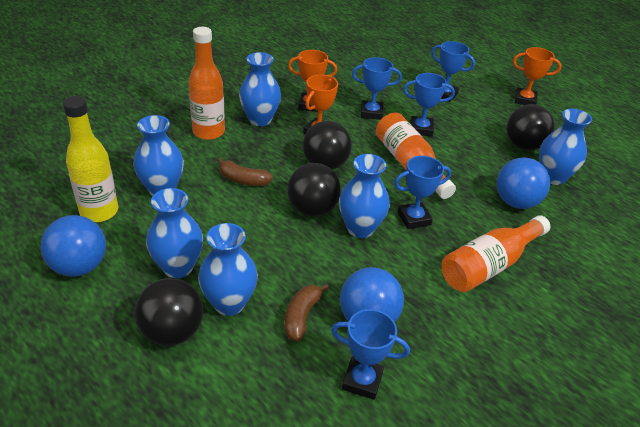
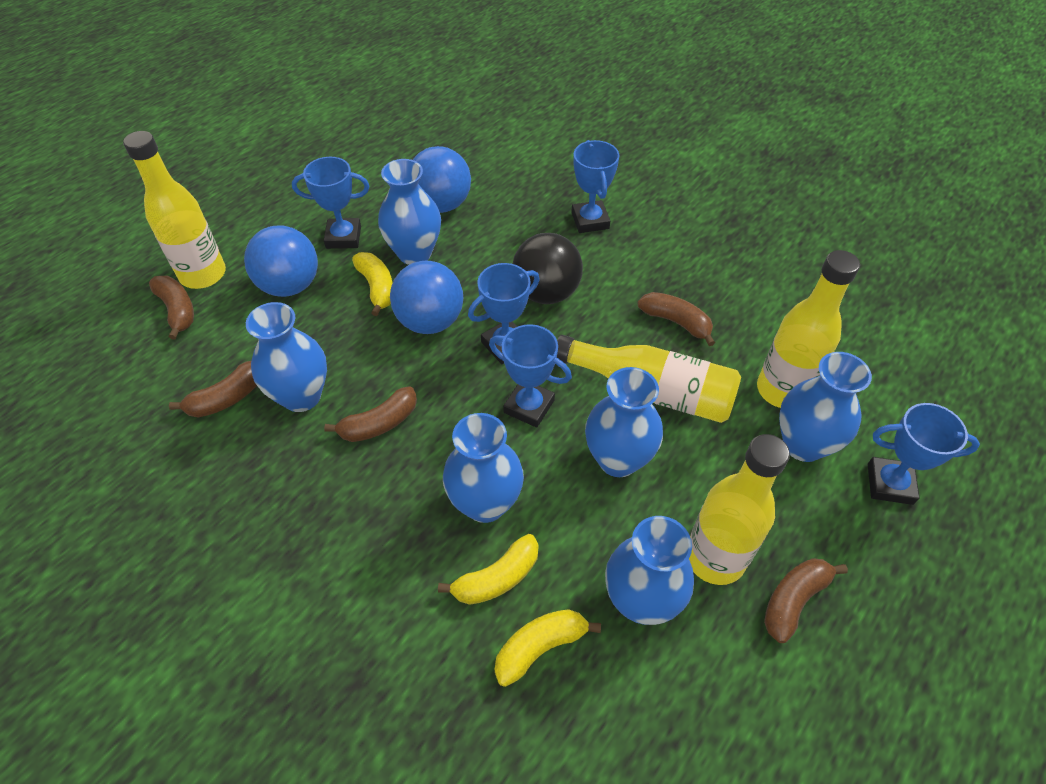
black ball: [134,278,203,346] [287,163,341,217] [303,121,352,170] [506,104,555,150] = 4 -> [513,233,583,304] = 1
brown banana: [217,158,273,186] [285,284,329,341] = 2 -> [149,276,194,340] [169,361,257,418] [324,386,417,442] [638,292,715,346] [764,558,848,643] = 5
orange bottle: [188,27,225,140] [376,113,456,199] [442,215,550,292] = 3 -> none = 0
orange trophy: [288,50,337,112] [303,75,338,134] [513,47,561,105] = 3 -> none = 0
yellow banana: none = 0 -> [352,252,392,316] [438,534,539,605] [494,609,601,687] = 3
yellow bottle: [63,96,118,222] = 1 -> [123,131,226,289] [557,335,741,423] [689,434,790,585] [757,250,860,408] = 4

